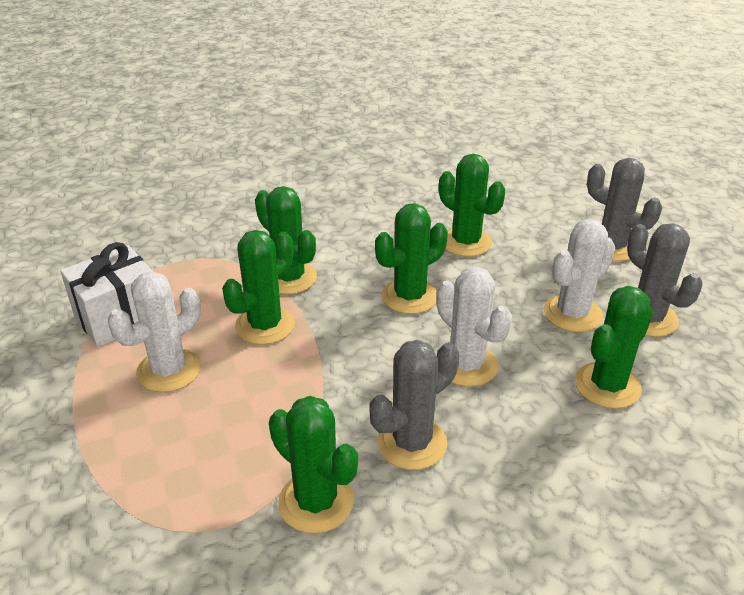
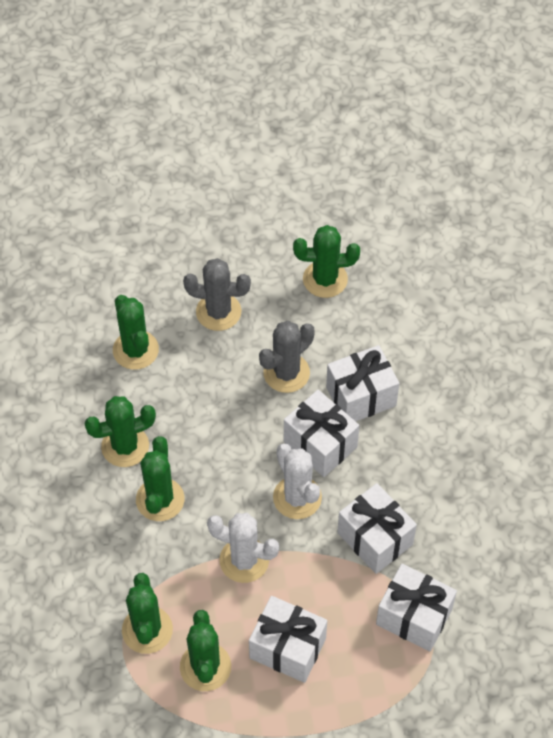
grey cactus: [369,340,460,470] [587,158,662,261] [627,223,703,337] = 3 -> [183,258,251,331] [259,321,315,393] = 2
white cactus: [108,271,201,392] [437,266,512,387] [544,219,616,332] = 3 -> [207,513,279,583] [273,443,322,519] = 2
white gift: [60,242,152,347] = 1 -> [249,596,327,683] [284,390,359,477] [326,345,399,421] [337,483,417,574] [376,564,457,651] = 5

